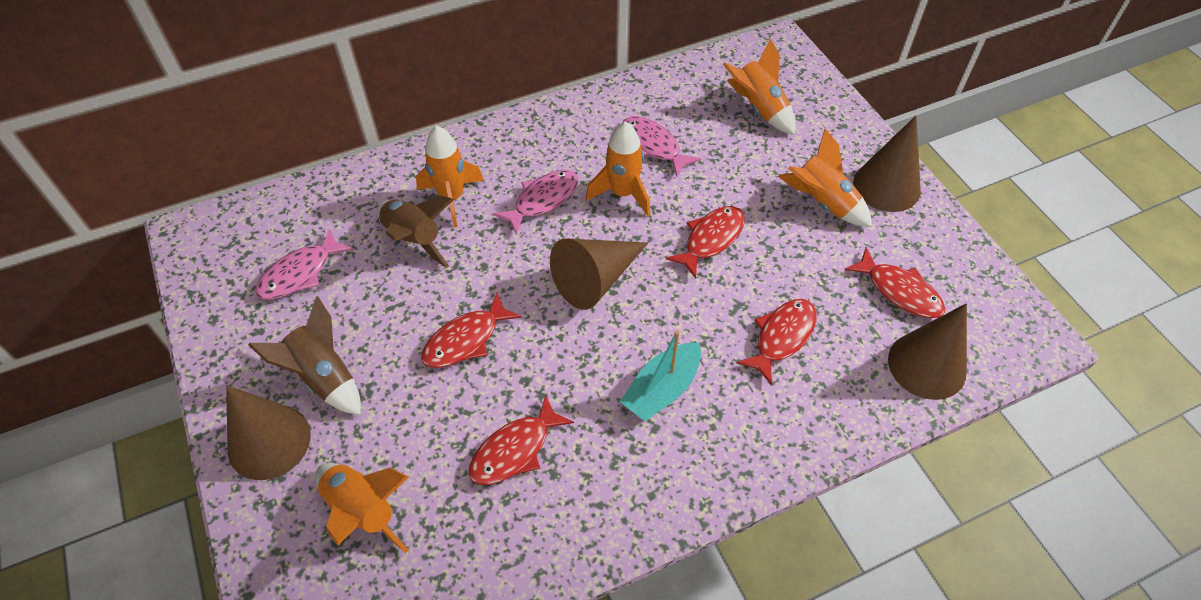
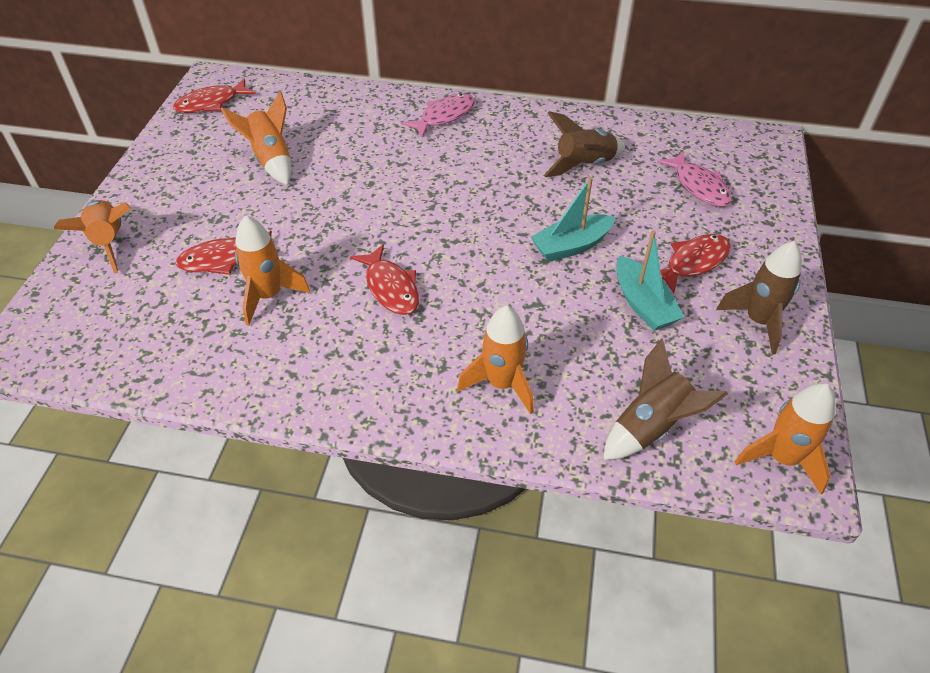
brown cone: [226,385,311,480] [550,239,648,310] [853,116,921,212] [888,303,967,400] = 4 -> none = 0
brown rocket: [248,296,361,415] [377,195,454,268] = 2 -> [543,111,625,177] [603,338,728,460] [716,241,802,355] = 3
pink fish: [255,228,353,300] [493,170,578,235] [623,116,701,177] = 3 -> [402,94,475,138] [657,151,732,207] = 2
red fish: [421,293,522,368] [469,395,574,485] [666,206,745,279] [737,299,817,385] [844,247,946,318] = 5 -> [173,78,256,113] [175,231,272,275] [350,244,419,315] [660,234,731,293] = 4
turquoise boat: [620,330,701,421] = 1 -> [531,177,616,262] [616,231,684,331] = 2

